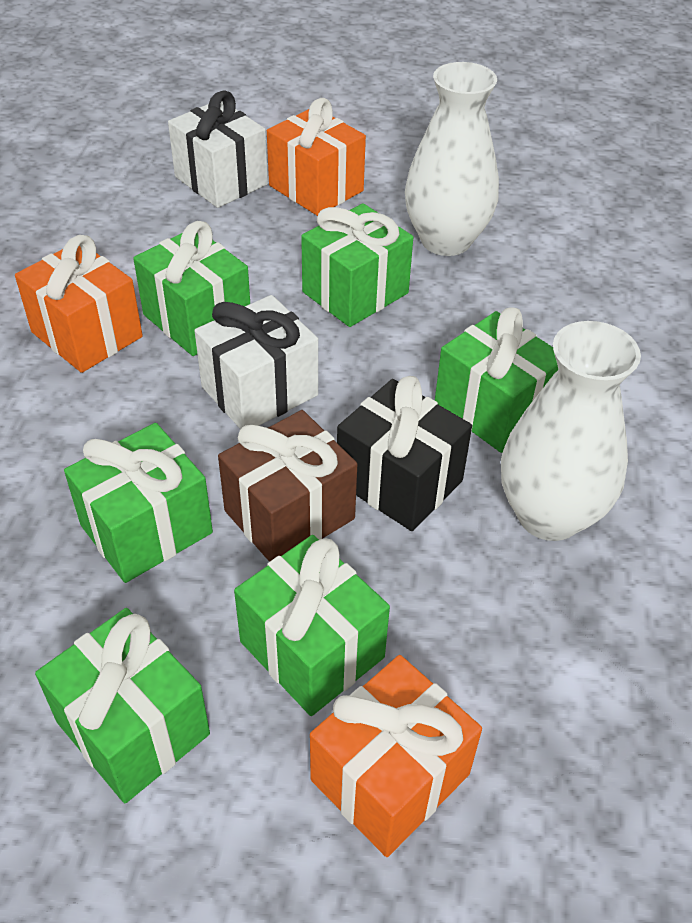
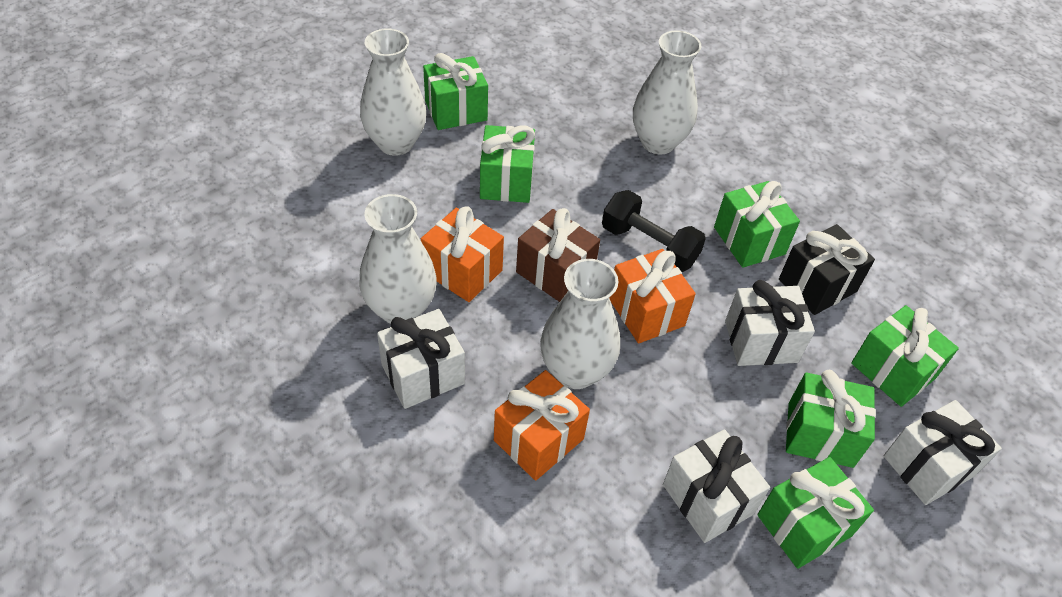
black dumbbell: none = 0 -> [602,190,706,272] = 1
white gift: [168,90,268,208] [195,295,318,429] = 2 -> [377,309,465,409] [663,430,770,543] [725,280,815,366] [884,400,1002,505] = 4
white vase: [405,62,499,256] [501,321,641,541] = 2 -> [359,194,437,324] [360,28,426,156] [540,259,620,389] [633,30,702,154] = 4

